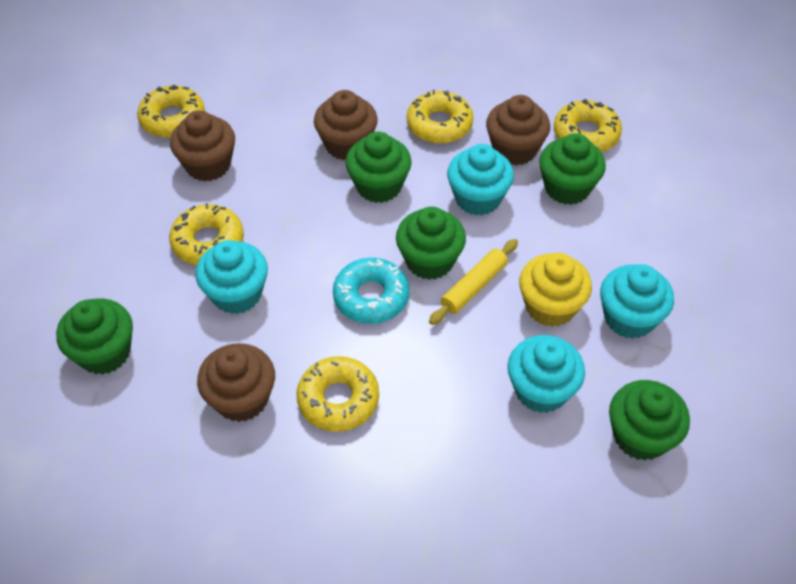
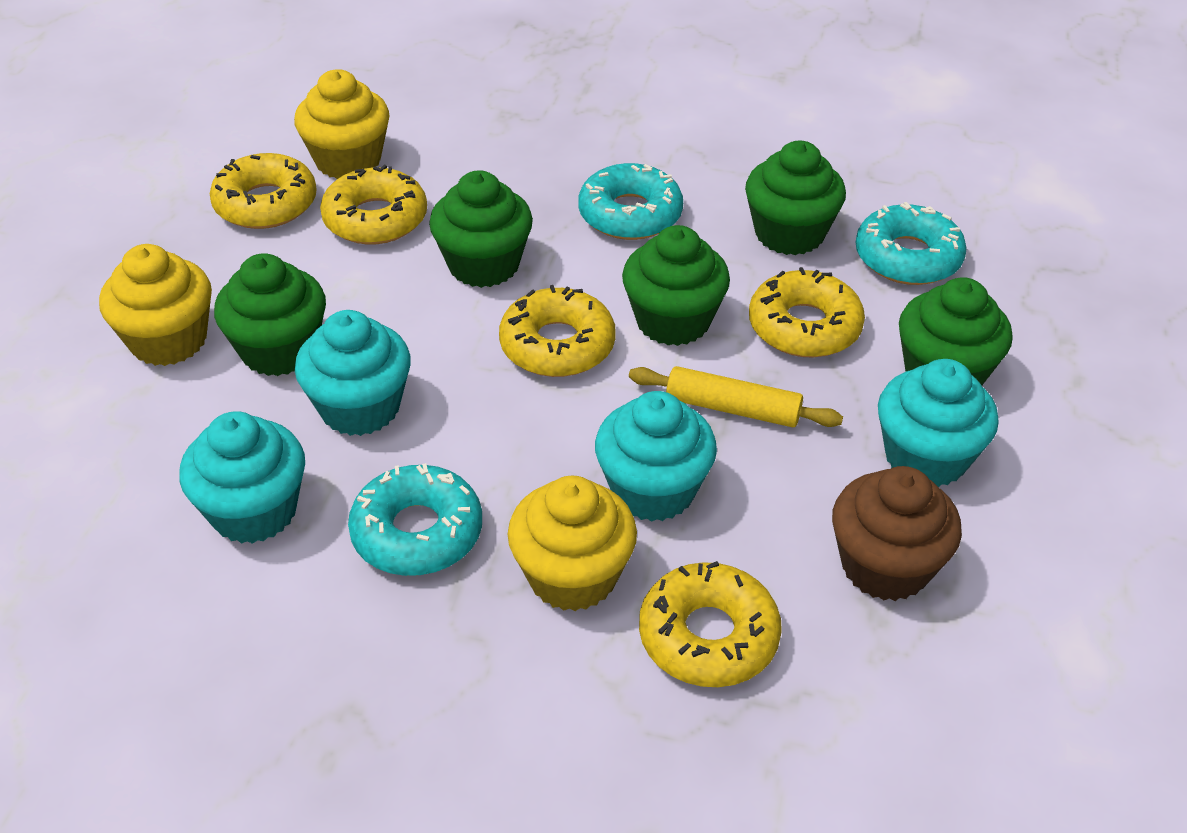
brown cupcake: [170,110,235,181] [197,343,275,422] [314,90,378,160] [486,95,550,165] = 4 -> [832,466,962,601] = 1
turquoise donut: [333,258,409,324] = 1 -> [348,463,482,576] [578,163,683,240] [855,202,967,285] = 3
yellow cupcake: [519,253,592,327] = 1 -> [99,244,212,366] [294,69,389,179] [508,475,637,611] = 3

